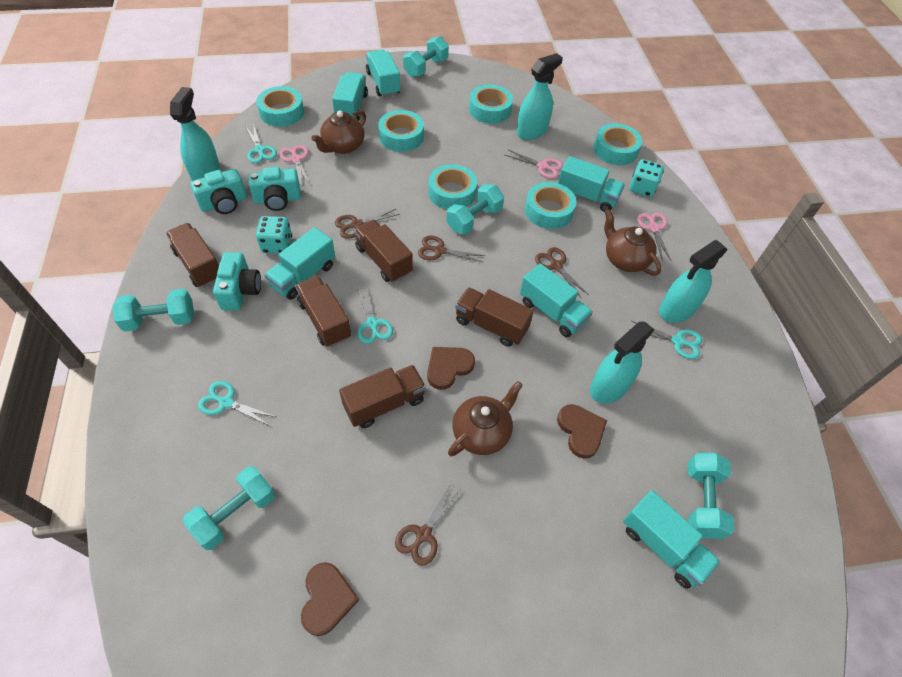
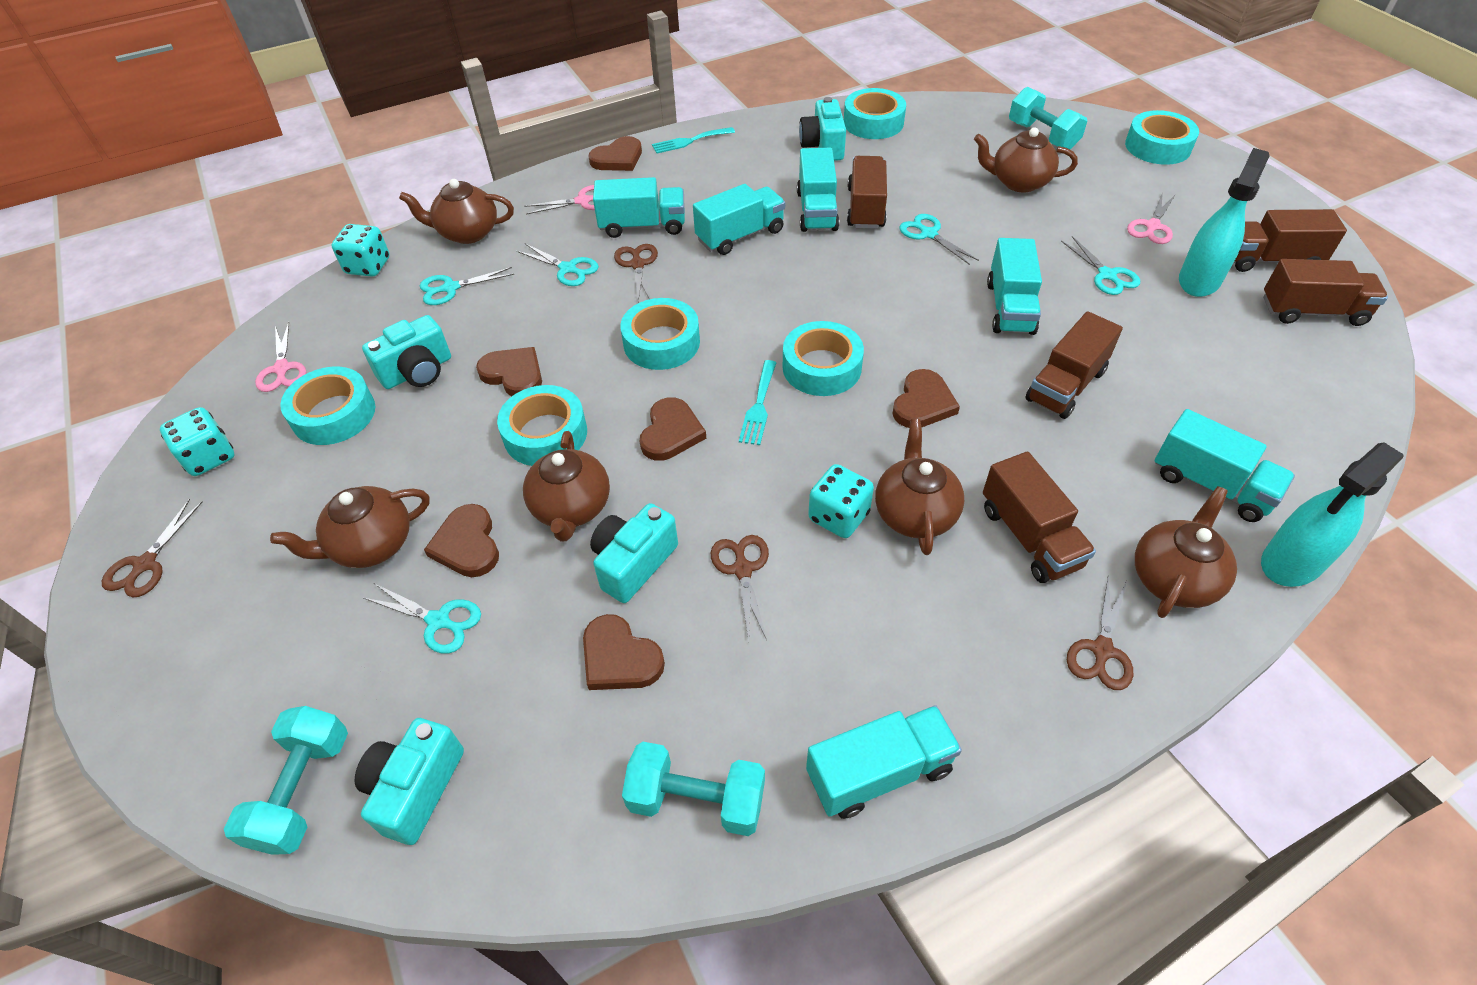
brown heart: [301,562,359,636] [427,347,475,390] [557,404,607,459] = 3 -> [424,504,499,577] [476,347,542,396] [583,614,665,690] [589,136,642,171] [640,397,706,461] [892,369,960,428] = 6
brown teapot: [311,110,366,154] [448,381,523,457] [604,209,661,276] = 3 -> [270,486,430,568] [399,179,514,244] [523,431,610,542] [875,419,964,555] [974,127,1078,192] [1135,486,1237,618] = 6
turquoise camera: [190,169,247,214] [213,252,261,310] [248,167,301,211] = 3 -> [354,718,464,845] [362,315,451,389] [590,503,678,603] [799,97,846,161] = 4
turquoise dice: [256,216,292,254] [629,159,664,197] = 2 -> [160,407,234,476] [332,224,390,277] [808,464,874,538] = 3
turquoise dumbbell: [112,289,194,332] [183,466,275,550] [403,36,449,77] [446,184,504,235] [688,453,734,539] = 5 -> [224,706,348,855] [622,742,765,836] [1009,87,1087,149] = 3
turquoise fork: none = 0 -> [652,127,735,153] [739,360,776,445] = 2
turquoise scissors: [198,381,276,426] [245,124,277,163] [356,287,393,344] [629,321,702,359] = 4 -> [364,583,481,654] [420,267,514,305] [517,244,599,286] [900,214,979,265] [1061,236,1140,295] = 5
turquoise spray bottle: [170,87,220,181] [517,53,563,140] [590,321,655,404] [659,240,728,323] = 4 -> [1179,148,1270,297] [1261,443,1404,587] = 2

